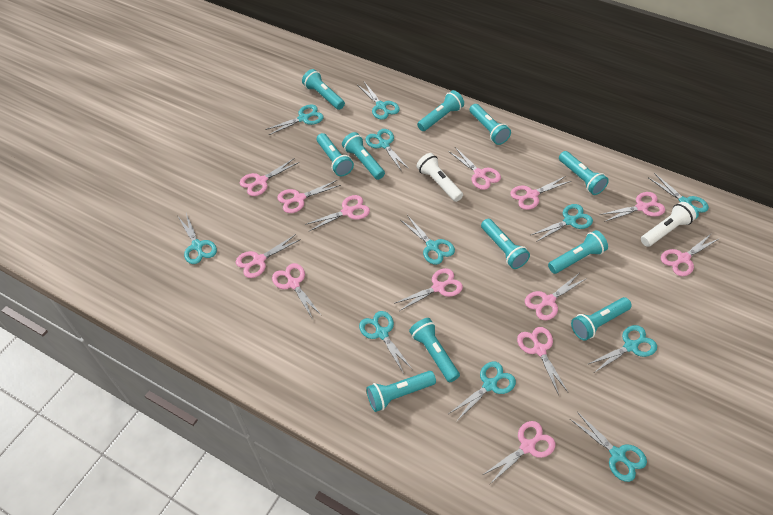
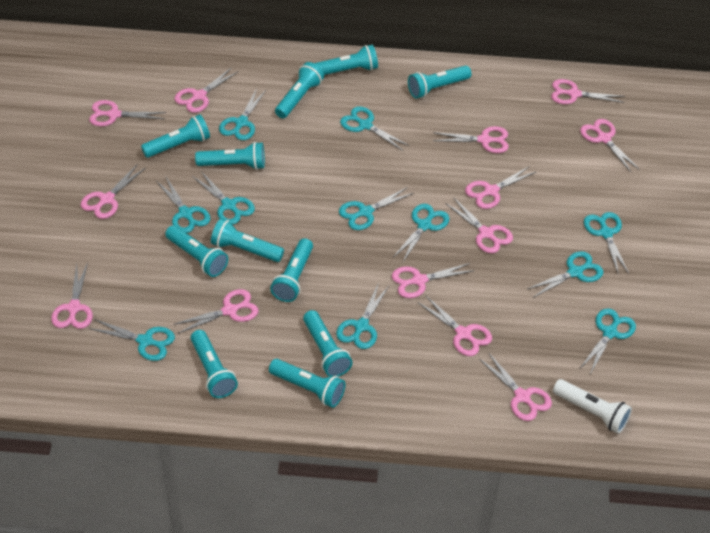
white flashlight: [417,153,463,202] [641,202,696,247] = 2 -> [553,379,632,434] = 1

